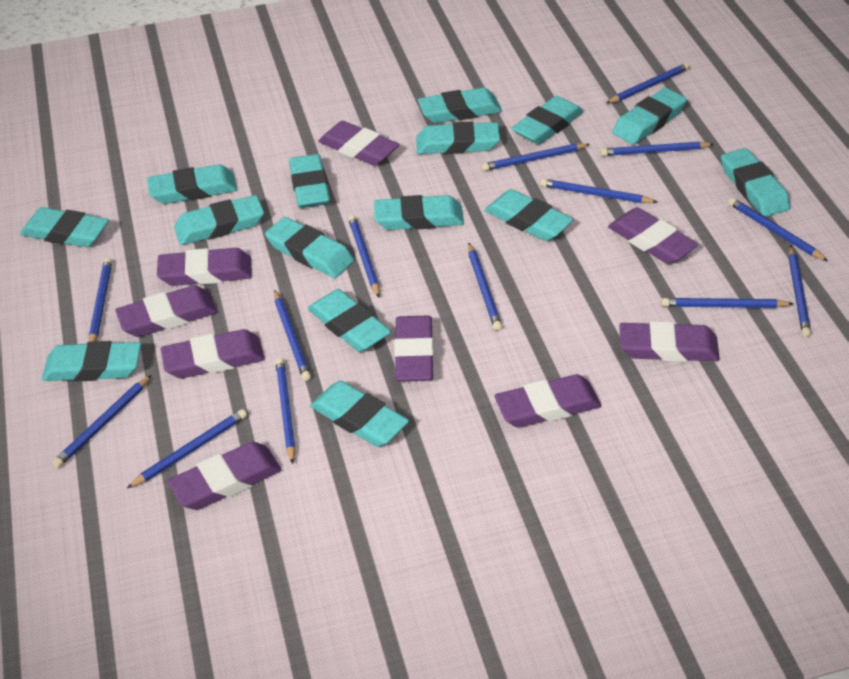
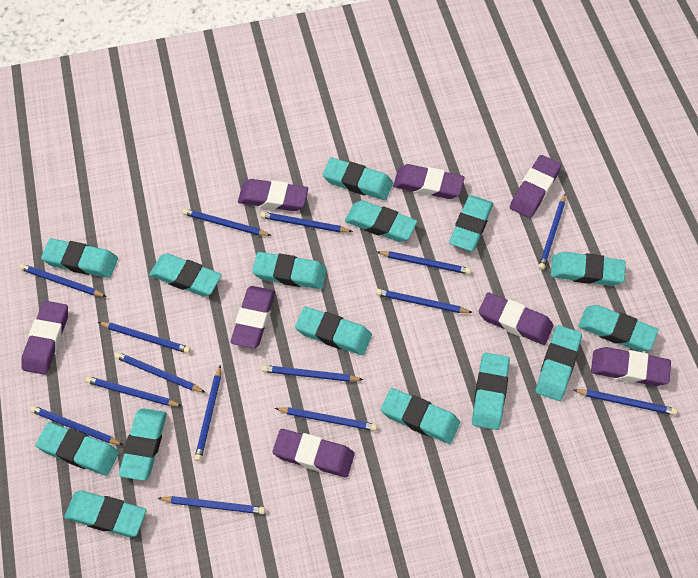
blue pencil: [52,375,152,468] [89,258,112,342] [127,409,247,488] [274,290,311,381] [275,358,296,464] [348,215,380,298] [468,242,502,330] [482,143,590,171] [540,179,657,203] [601,142,714,156] [606,63,690,104] [661,298,794,308] [728,198,828,261] [789,245,811,337] = 14 -> [19,264,107,297] [30,406,123,445] [85,376,182,406] [98,322,191,354] [115,352,206,393] [158,496,265,514] [183,209,272,236] [194,365,221,461] [261,212,353,232] [262,365,363,382] [275,407,377,431] [376,289,473,313] [377,251,471,274] [538,194,566,270] [573,389,677,415] = 15
purple eraser: [115,285,217,337] [157,248,252,286] [161,329,265,378] [168,442,282,510] [318,121,399,166] [394,316,434,382] [494,374,601,428] [608,208,698,264] [619,321,720,362] = 9 -> [21,301,68,375] [230,286,275,349] [238,179,308,211] [272,429,355,478] [393,164,465,199] [478,293,553,345] [510,155,561,218] [591,347,671,386] = 8

